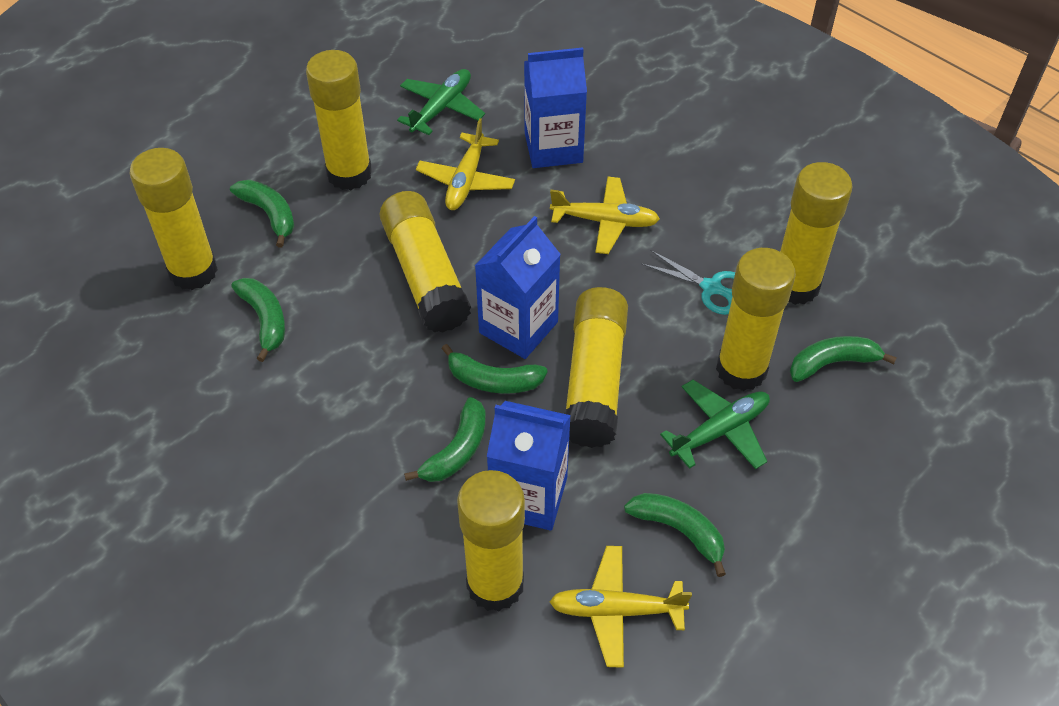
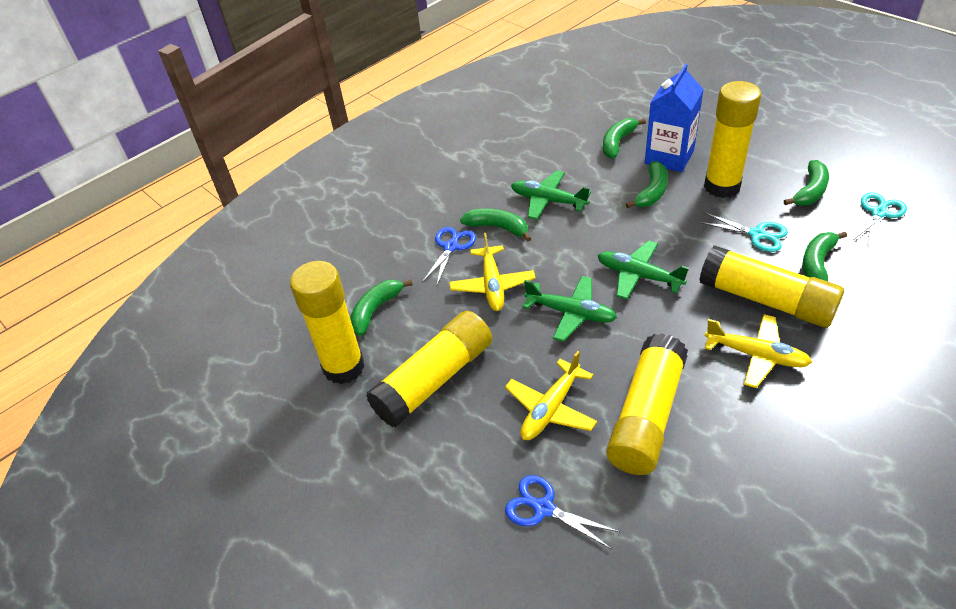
blue carton: [475,216,561,359] [487,401,571,531] [524,47,587,168] = 3 -> [645,64,704,172] = 1
blue scissors: none = 0 -> [422,227,476,287] [505,475,620,549] = 2
green plane: [397,69,485,135] [660,380,770,469] = 2 -> [511,170,591,220] [522,276,617,342] [598,240,689,300] = 3
turquoise scissors: [641,250,735,315] = 1 -> [698,212,788,252] [851,192,907,248] = 2
yellow glue stick: [129,148,218,290] [306,50,372,190] [380,191,471,333] [457,470,525,612] [565,287,628,448] [716,248,796,391] [780,162,853,305] = 7 -> [290,261,365,384] [366,311,492,427] [606,333,688,475] [699,246,844,328] [704,81,761,198] = 5

